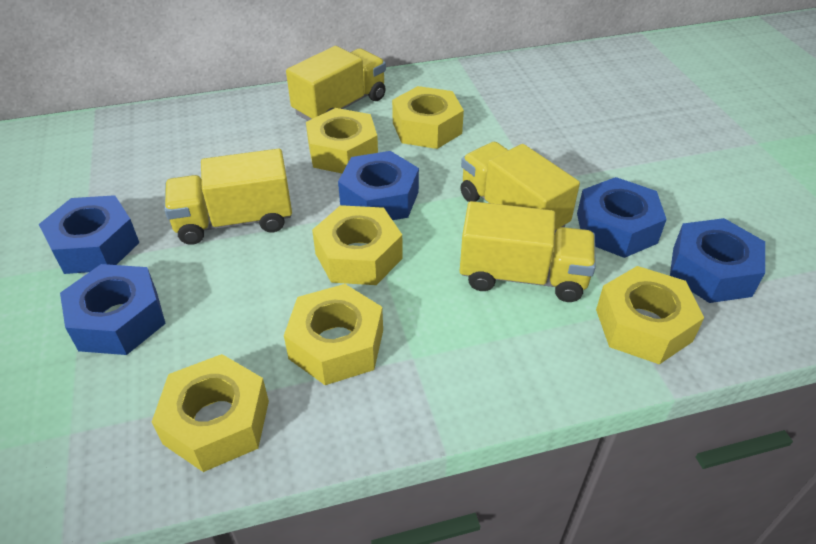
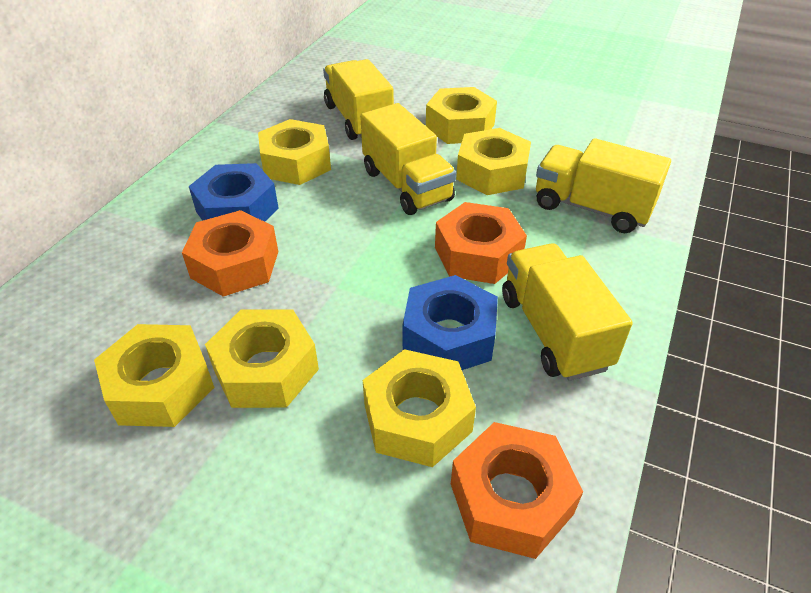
blue nut: [39,195,139,274] [60,264,166,355] [338,151,419,220] [577,177,667,258] [670,218,765,303] = 5 -> [189,163,279,222] [403,275,498,370] = 2
orange nut: none = 0 -> [182,210,278,297] [435,202,527,284] [451,422,583,559] = 3

